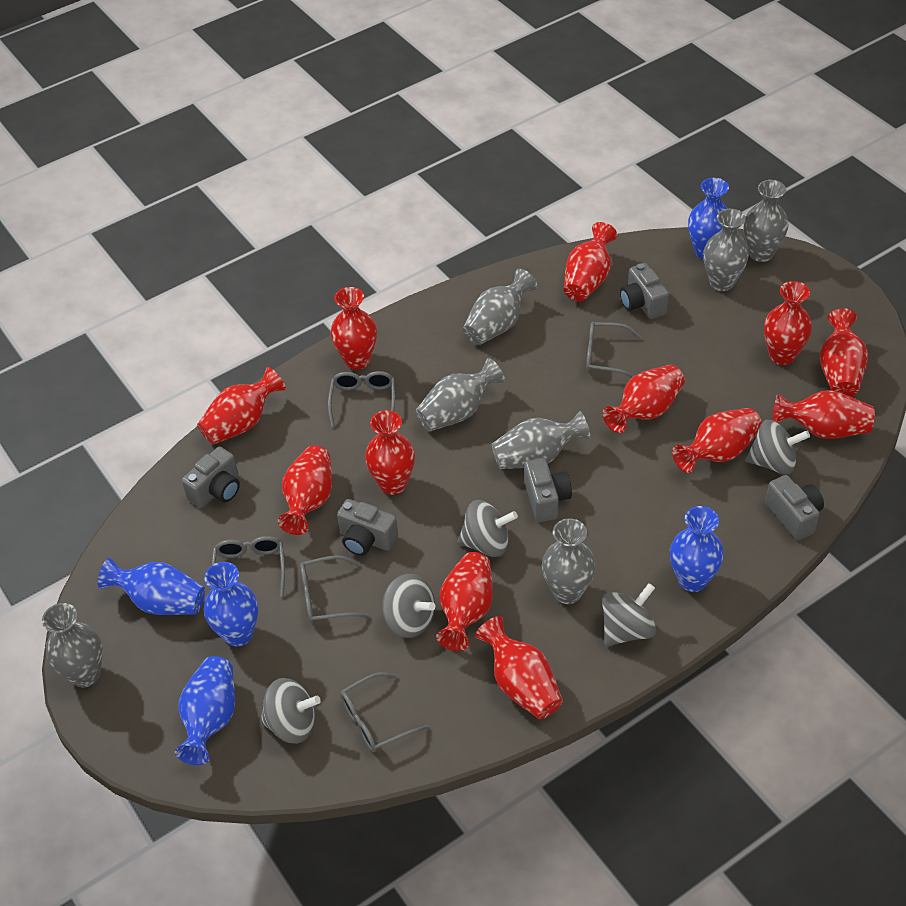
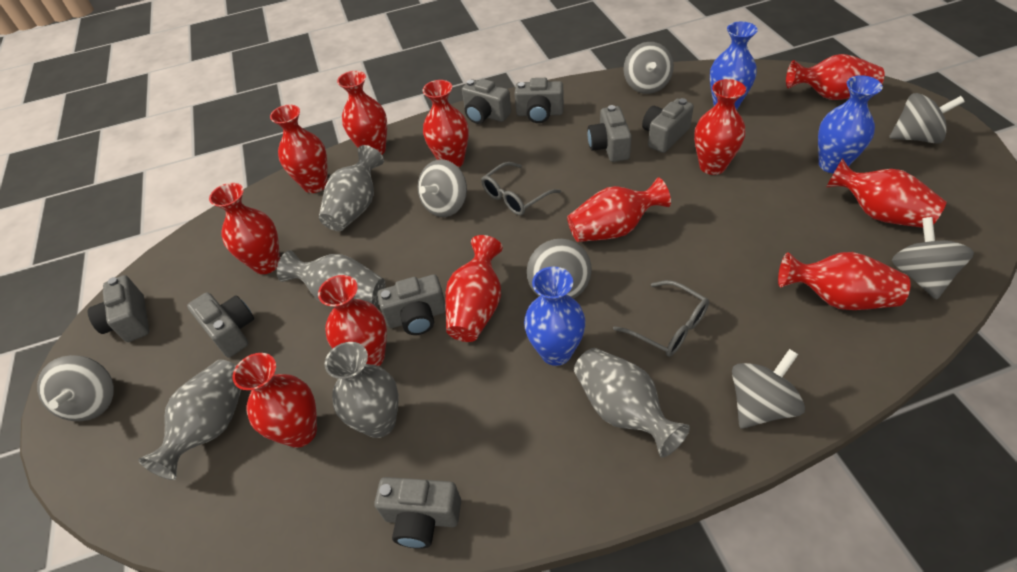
blue vase: [98,558,205,615] [175,656,235,765] [204,562,258,647] [670,506,724,592] [688,178,729,259] = 5 -> [524,267,586,366] [710,21,758,110] [818,75,883,173] = 3
grey camera: [182,447,240,508] [337,499,398,556] [524,457,572,522] [620,263,669,319] [765,475,824,540] = 5 -> [88,275,149,342] [187,292,254,358] [374,477,461,549] [377,274,446,335] [462,79,511,124] [514,78,564,123] [587,105,632,162] [642,98,694,153] = 8
grey glasses: [212,536,285,596] [300,555,370,623] [328,371,395,427] [340,672,429,752] [586,322,642,378] = 5 -> [481,162,561,215] [613,280,709,357] = 2
grey spinning top: [260,678,321,744] [382,574,435,638] [457,500,518,557] [602,583,656,646] [745,420,810,475] = 5 -> [37,355,114,421] [418,159,467,217] [527,239,592,299] [624,42,674,94] [732,349,805,429] [889,93,965,144] [892,217,974,300] = 7
grey vase: [42,603,103,687] [415,358,505,431] [463,269,537,345] [491,411,591,469] [542,518,595,604] [704,209,749,291] [744,180,789,262] = 7 -> [138,360,241,480] [277,250,386,307] [319,145,384,231] [324,342,399,438] [574,348,690,457] = 5

